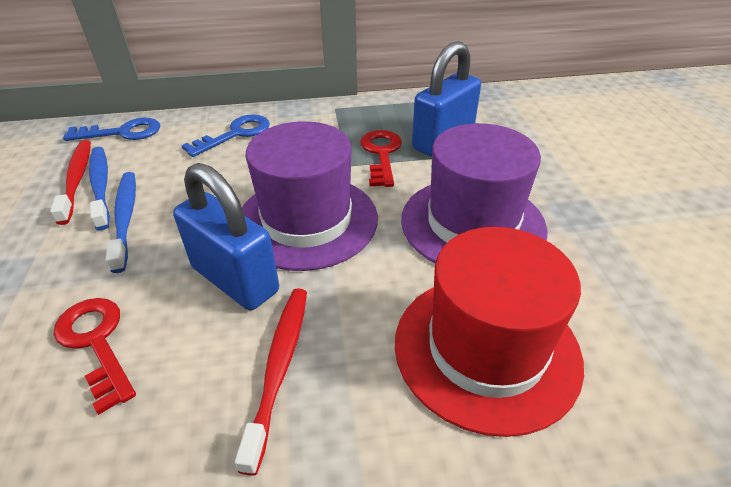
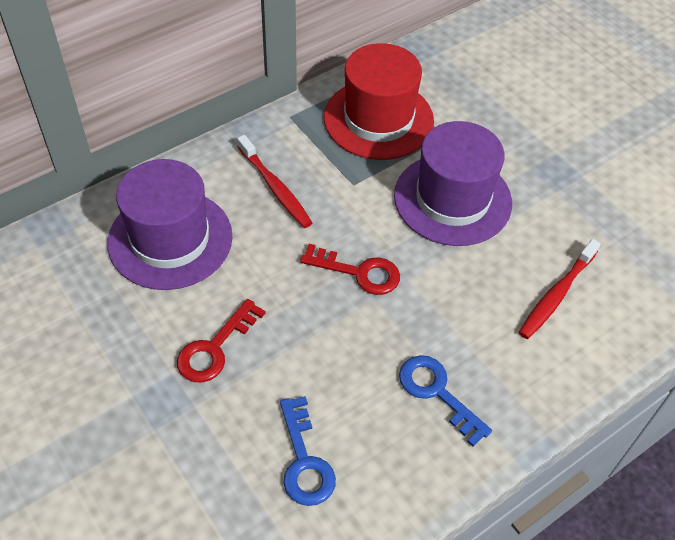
blue padlock: [173,163,279,310] [412,41,481,157] = 2 -> none = 0
blue toothbrush: [89,147,110,230] [106,172,136,273] = 2 -> none = 0

